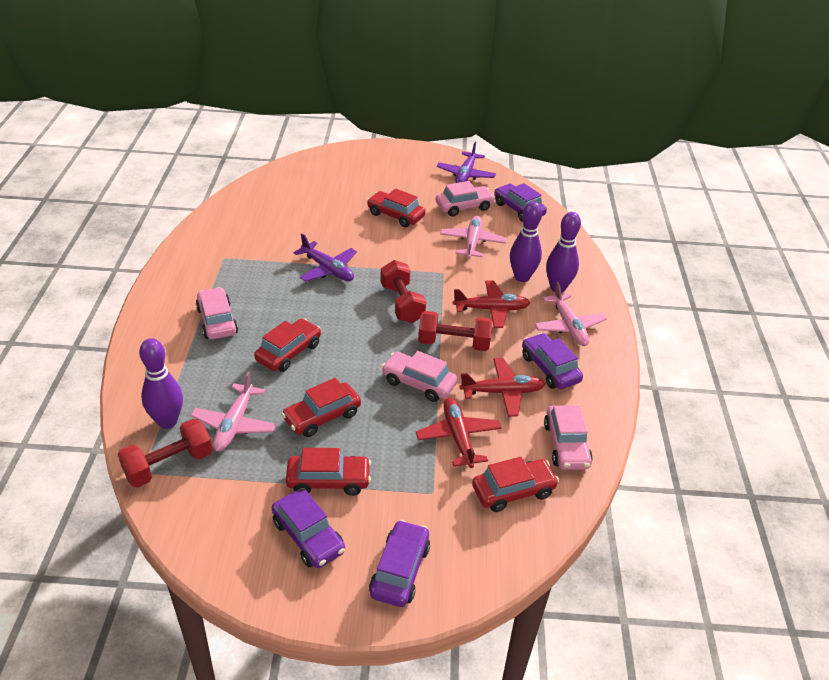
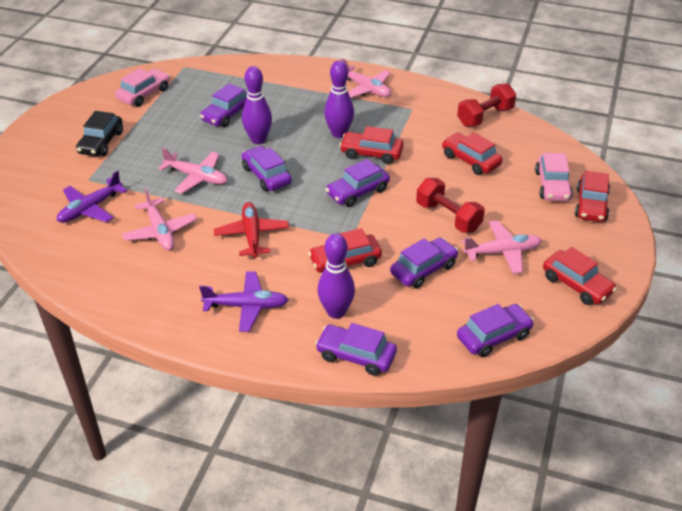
black car: none = 0 -> [76,111,123,156] = 1
pink car: [196,287,238,339] [382,351,457,402] [436,181,495,216] [544,405,593,470] = 4 -> [115,68,170,107] [535,153,573,201] = 2
pink plane: [190,372,276,452] [440,216,507,258] [535,282,607,346] = 3 -> [122,188,197,250] [158,148,227,194] [341,58,391,98] [462,221,542,274] = 4
purple car: [272,490,345,568] [369,520,430,607] [494,183,547,222] [522,333,583,389] = 4 -> [200,83,248,127] [242,146,292,192] [315,323,397,376] [326,159,390,207] [390,237,458,289] [457,304,534,357] = 6
red dumbbell: [118,419,213,487] [380,260,427,323] [418,311,492,351] = 3 -> [416,178,485,233] [457,83,516,127] = 2
red plane: [416,398,501,468] [453,281,530,328] [459,358,546,417] = 3 -> [214,202,289,258] = 1

